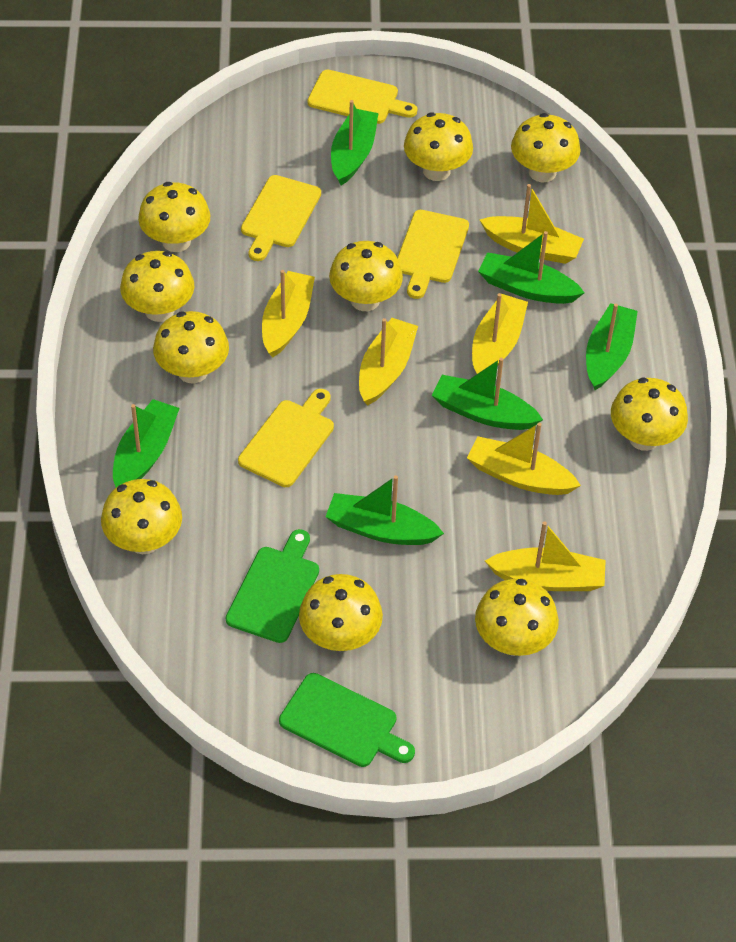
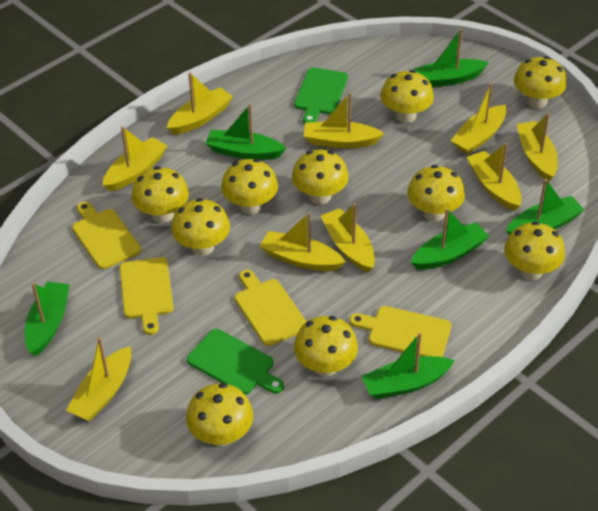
yellow boat: [262,270,315,358] [359,318,418,405] [467,423,581,495] [472,293,528,374] [480,184,584,264] [485,521,606,591] = 6 -> [66,337,132,421] [102,126,167,191] [167,72,233,135] [260,212,346,271] [304,92,385,148] [321,203,375,272] [451,83,507,154] [467,143,522,211] [517,113,558,182] = 9

